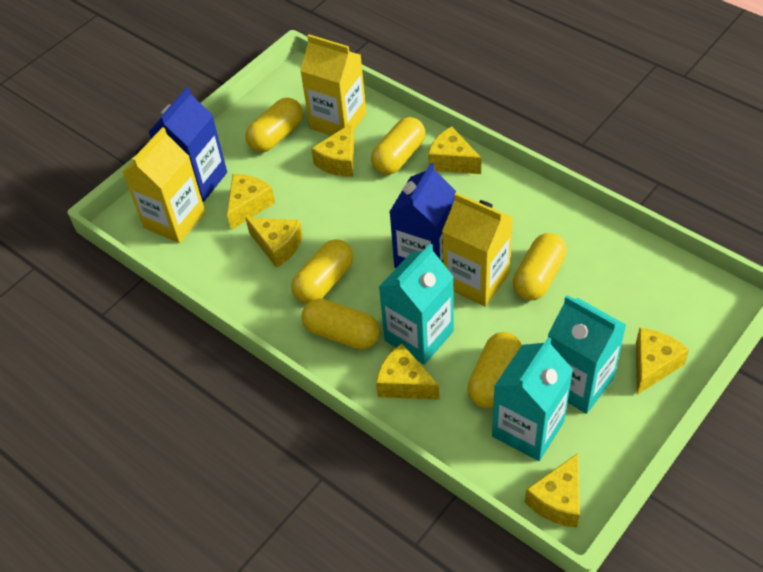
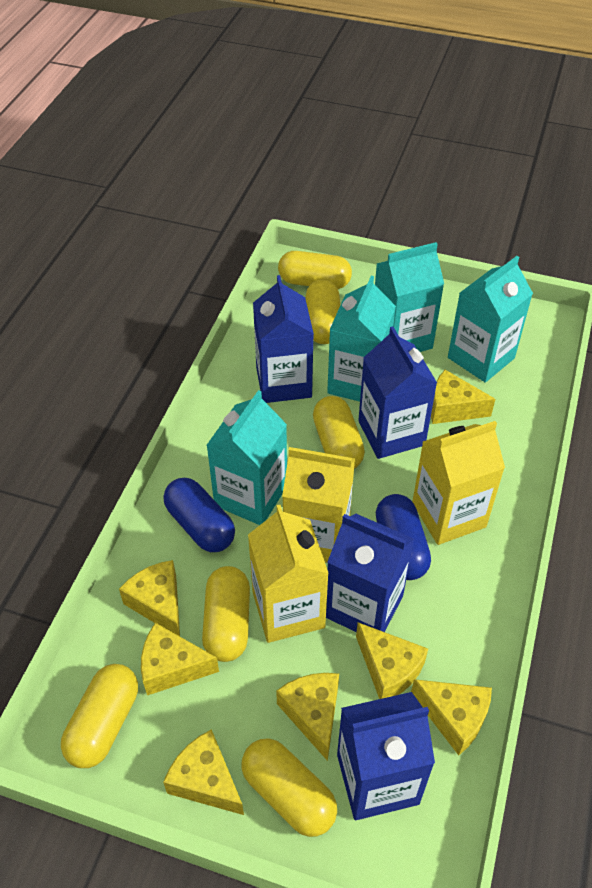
blue capsule: none = 0 -> [164,478,235,552] [376,494,431,580] = 2
blue carton: [149,87,227,202] [390,162,456,268] = 2 -> [253,275,314,403] [326,514,414,632] [337,692,435,820] [358,326,437,459] = 4
turquoise carton: [379,244,454,365] [492,337,573,461] [548,295,626,414] = 3 -> [206,390,287,525] [327,276,396,402] [375,242,444,352] [448,256,533,383] = 4

